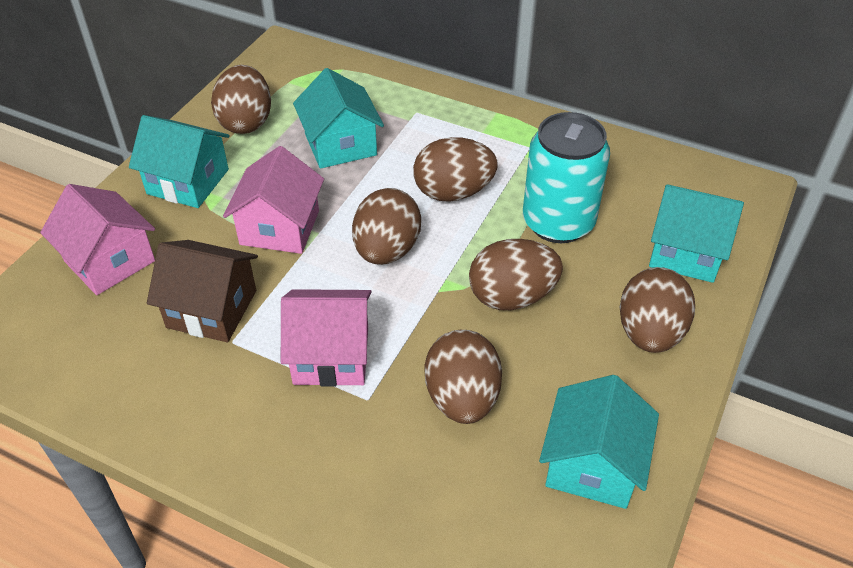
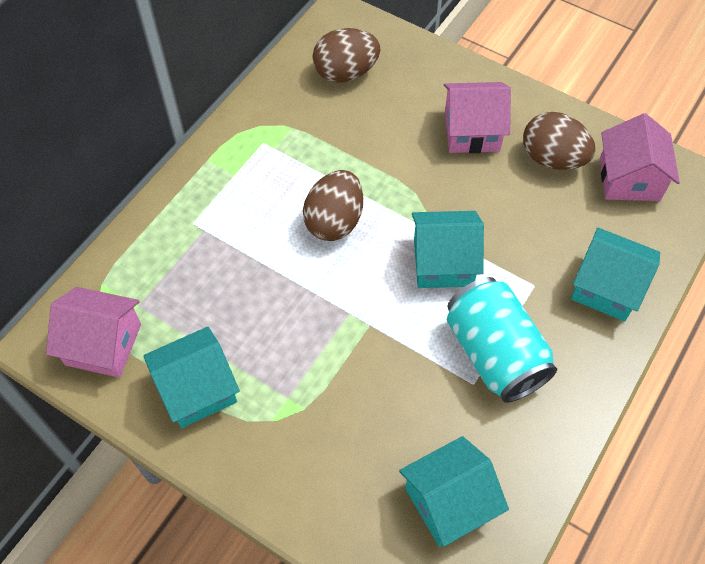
brown egg: [211,65,271,134] [352,188,421,265] [413,137,497,202] [425,330,502,424] [469,239,563,310] [620,267,695,353] = 6 -> [303,170,363,241] [312,28,380,83] [523,112,596,170] = 3
brown house: [147,240,258,342] = 1 -> none = 0

